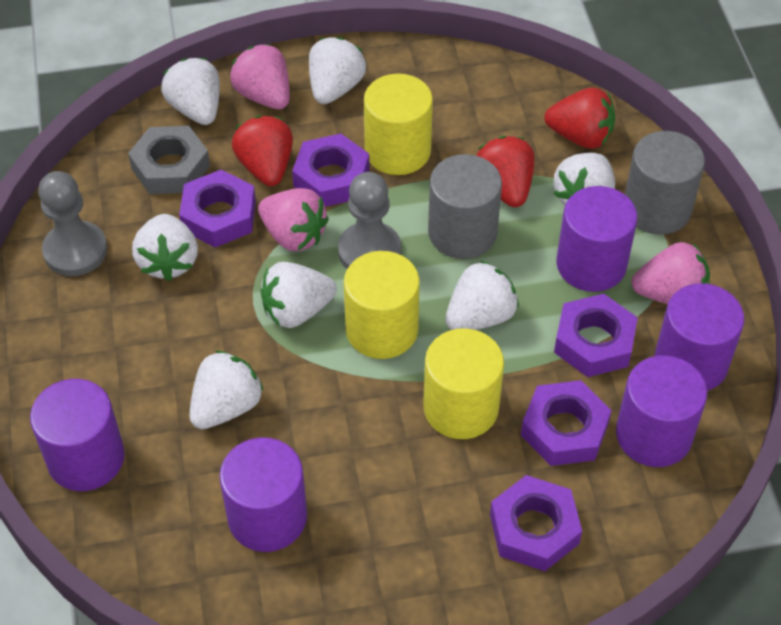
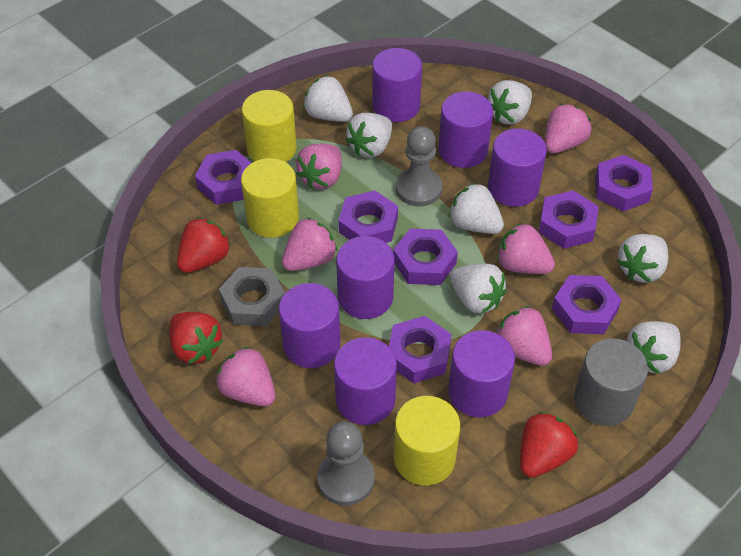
grey cylinder: [428,154,502,259] [625,131,705,235] = 2 -> [574,338,648,426] = 1
pink strawberry: [230,44,290,109] [258,188,329,251] [631,242,710,304] = 3 -> [216,347,275,406] [282,217,337,271] [296,144,342,189] [496,306,552,366] [497,223,555,274] [545,104,591,153] = 6
purple cylinder: [30,379,125,491] [219,437,307,552] [556,186,637,292] [616,355,707,467] [655,283,744,391] = 5 -> [279,283,341,368] [334,337,397,425] [336,236,395,319] [372,48,422,122] [438,91,493,168] [448,330,515,418] [488,128,547,207] = 7
purple nut: [179,170,256,247] [292,134,370,207] [490,475,582,571] [521,380,612,466] [554,294,638,377] = 5 -> [195,150,251,205] [339,190,398,243] [389,316,451,383] [393,229,458,285] [539,191,598,249] [552,275,622,334] [595,155,653,211] = 7

